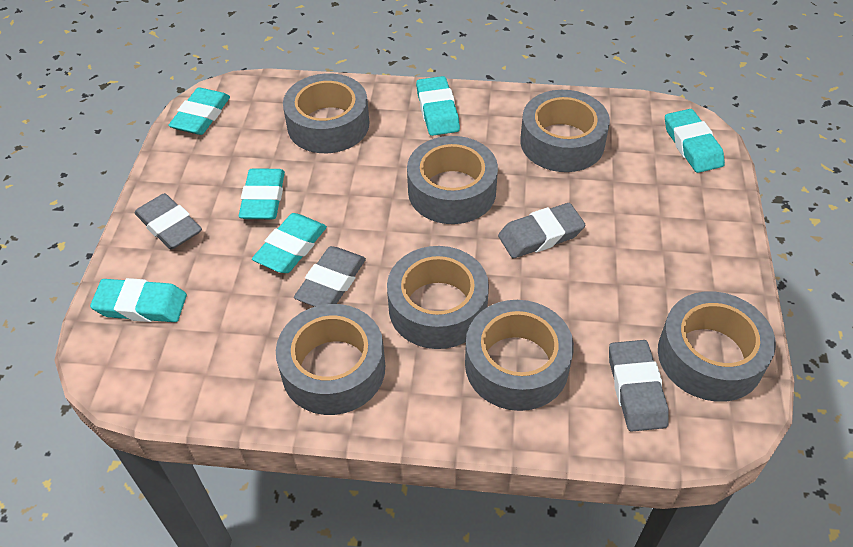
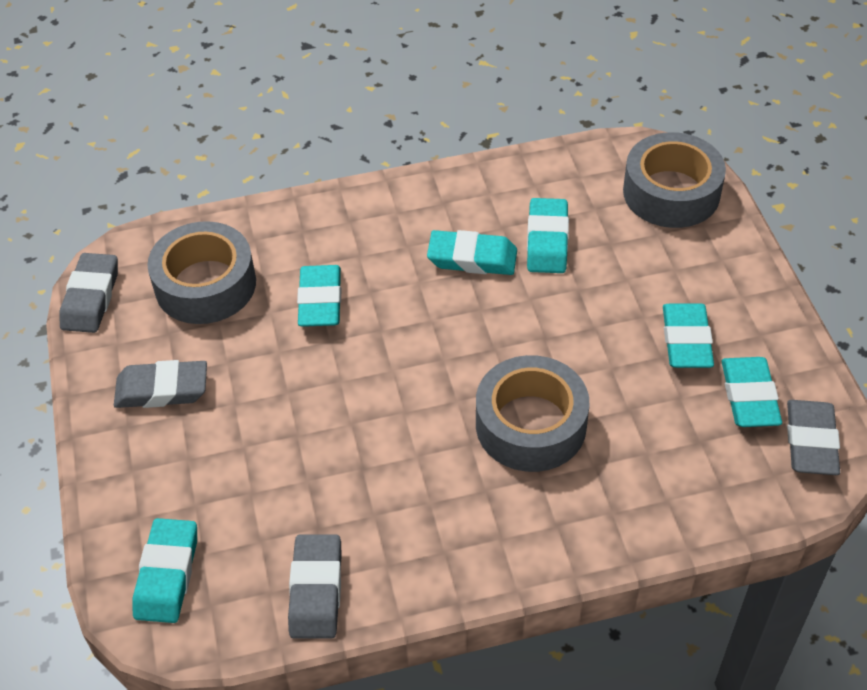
grey tape: [276,304,385,415] [283,73,369,153] [387,246,489,349] [407,136,498,224] [465,300,574,411] [520,90,610,172] [658,291,776,402] = 7 -> [147,221,256,324] [476,355,590,472] [623,132,726,228] = 3

